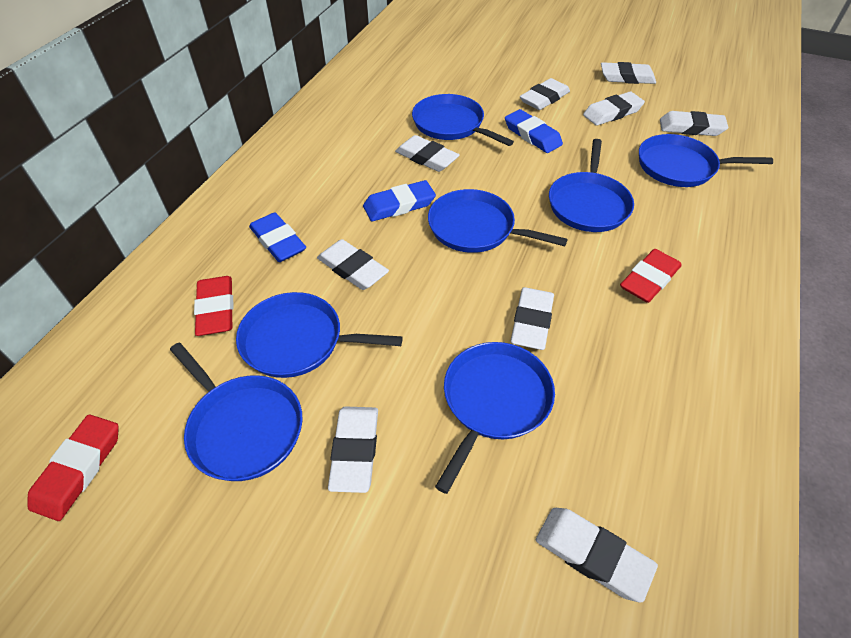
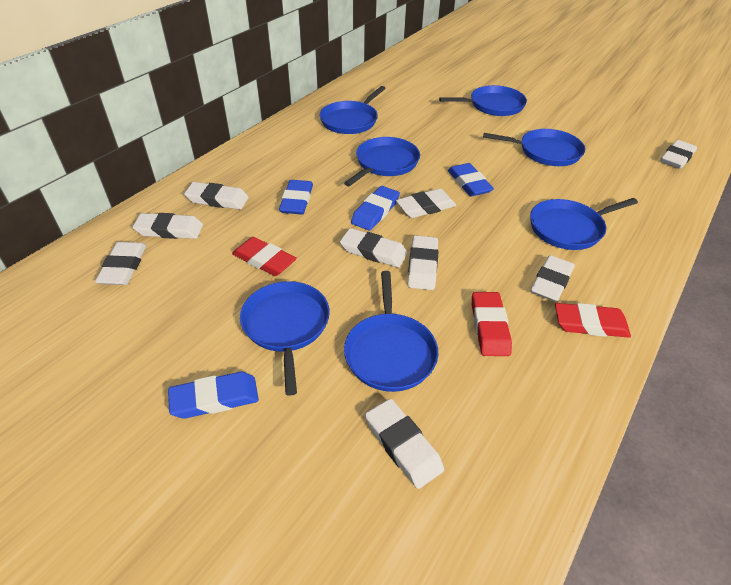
blue eraser: [249,212,306,262] [363,180,436,221] [505,109,563,153] = 3 -> [168,372,259,419] [279,180,313,215] [351,186,400,231] [448,163,494,196] = 4

